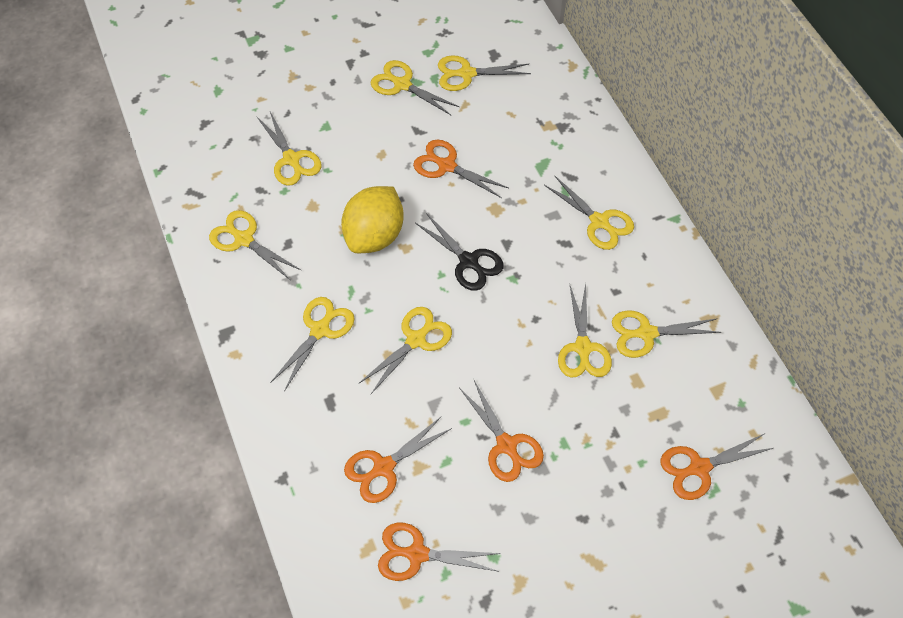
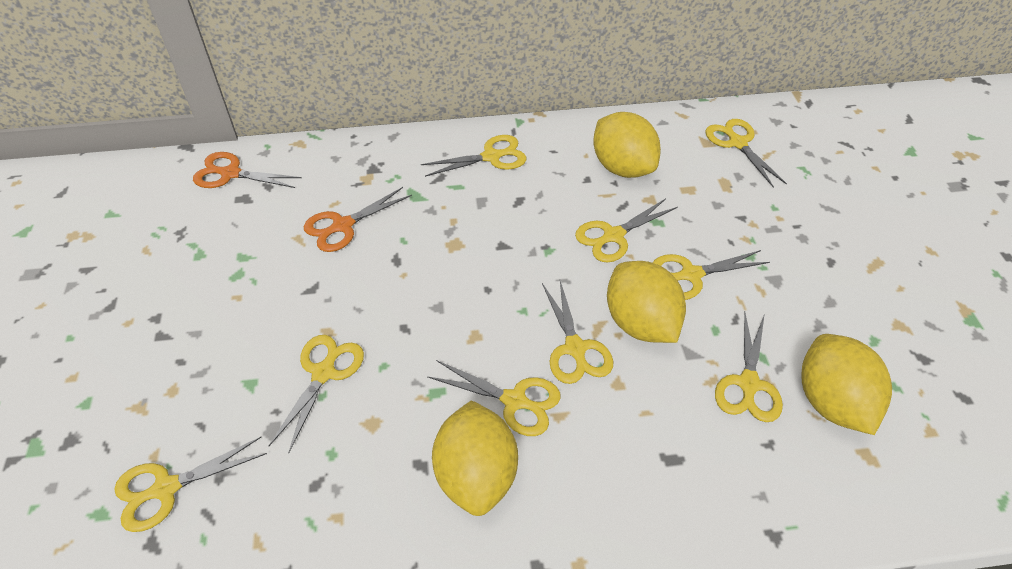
black scissors: [415,213,504,291] = 1 -> none = 0
orange scissors: [344,416,452,503] [378,523,500,581] [413,140,508,198] [460,380,544,482] [660,433,773,500] = 5 -> [193,152,302,188] [304,187,412,252] = 2
yellow lemon: [341,186,404,253] = 1 -> [432,400,518,516] [593,112,661,178] [607,261,686,343] [801,334,892,435] = 4

